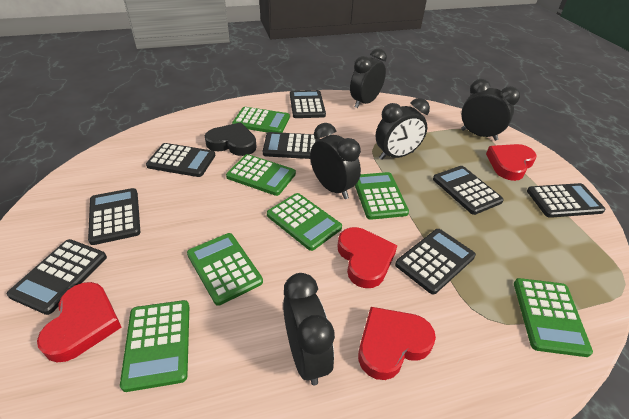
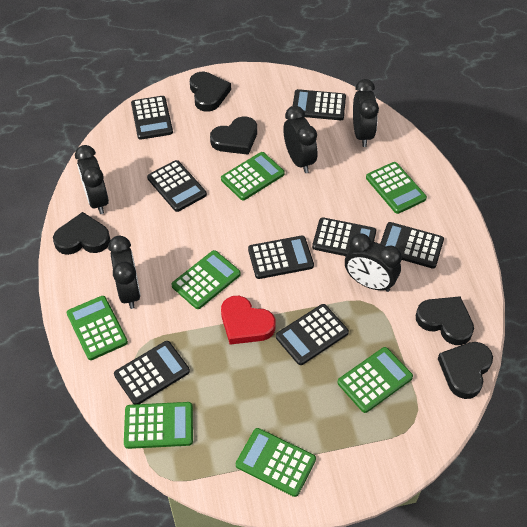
black heart: [205,122,256,156] = 1 -> [53,212,110,255] [190,72,231,112] [210,116,257,155] [416,296,474,345] [438,342,493,399] = 5
red heart: [37,282,122,363] [337,227,397,288] [358,307,436,380] [486,144,537,181] = 4 -> [221,296,275,345] = 1

